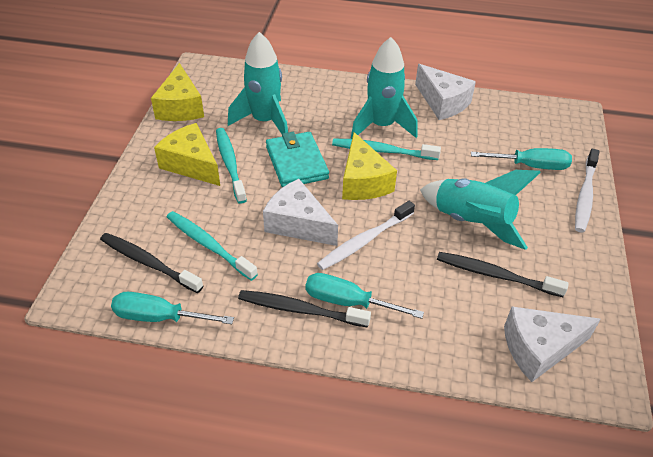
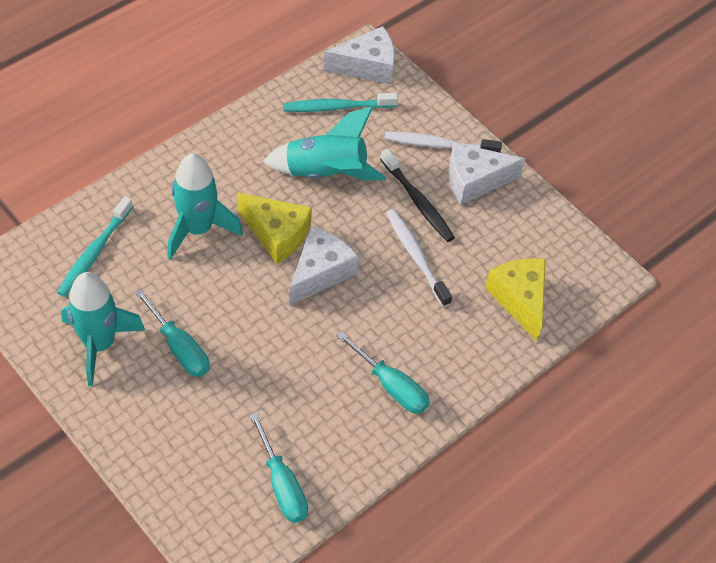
black toothbrush: [100,233,203,293] [238,290,371,327] [437,252,569,297] = 3 -> [380,149,455,242] = 1
turquoise toothbrush: [167,211,258,281] [216,128,247,204] [332,139,441,160] = 3 -> [57,196,133,297] [283,93,398,112] = 2
turquoise wallet: [266,132,329,188] = 1 -> none = 0
yellow cheese: [151,63,204,121] [154,123,220,186] [342,132,397,200] = 3 -> [237,192,312,264] [485,258,546,341] = 2

